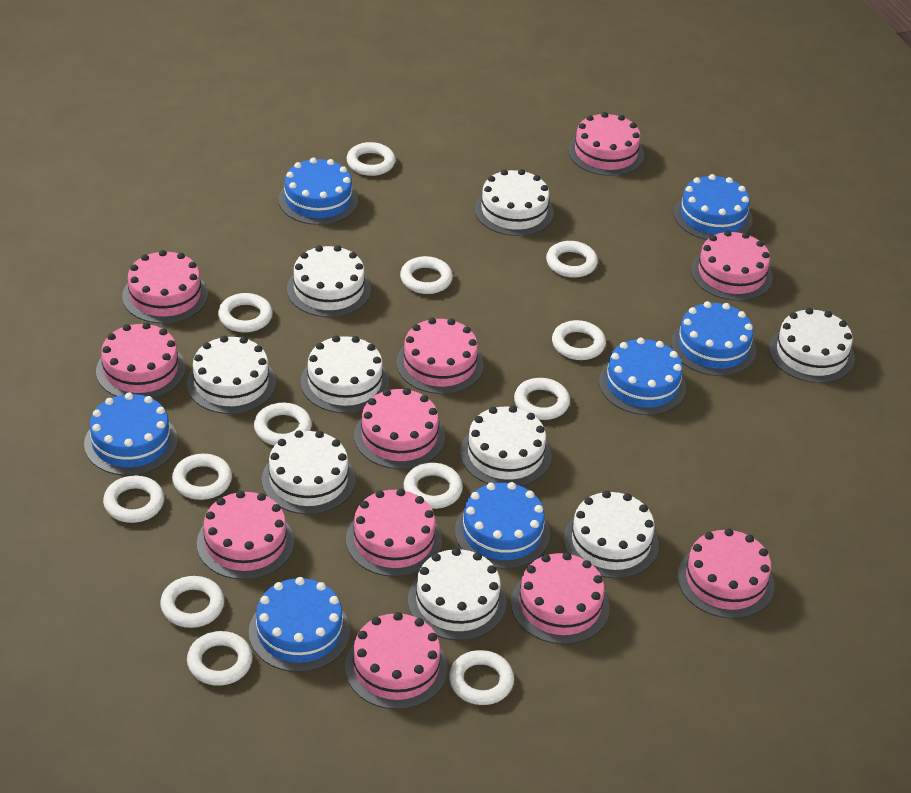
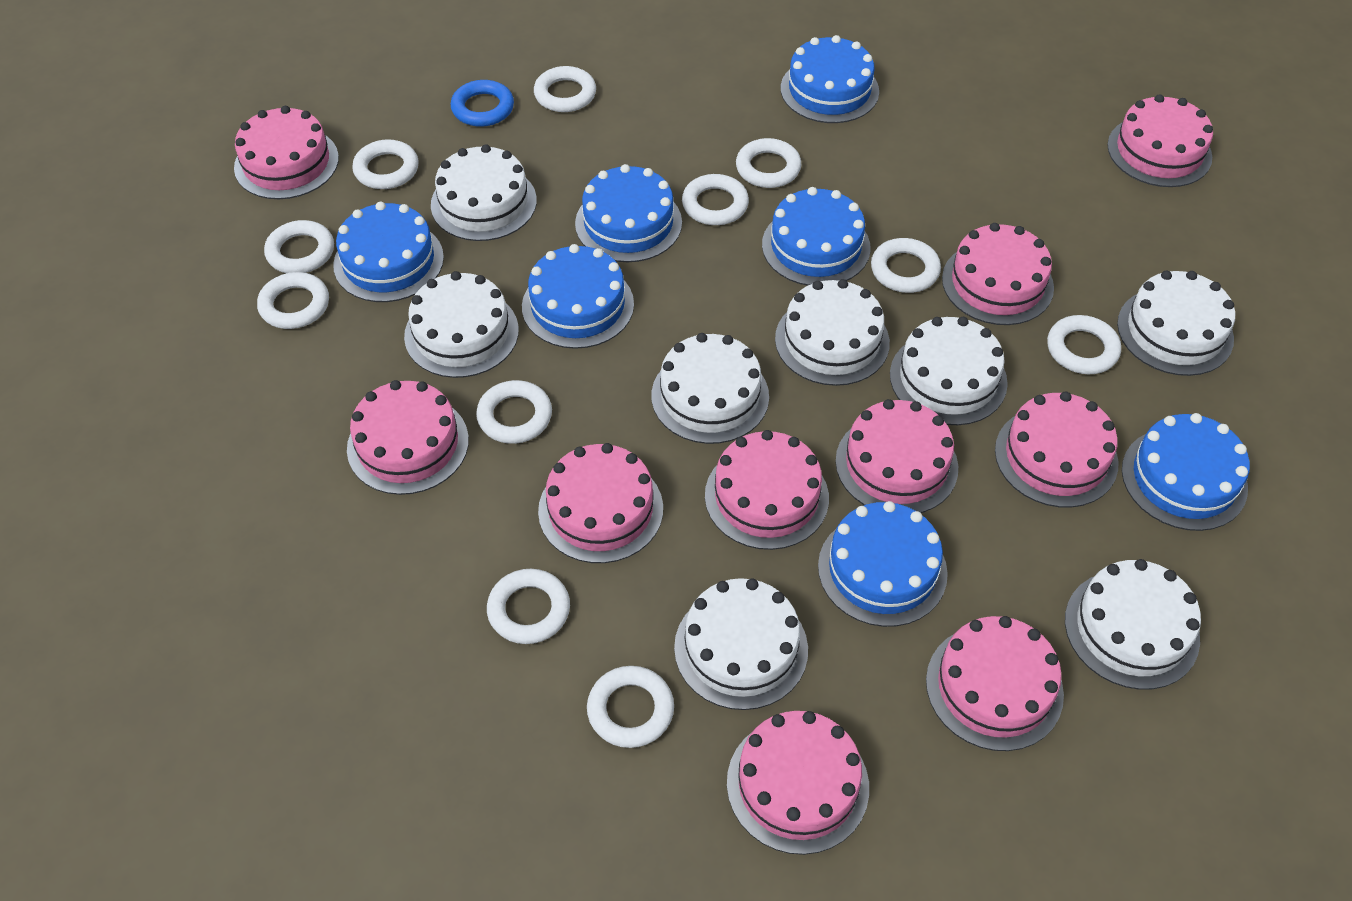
blue ring: none = 0 -> [451,80,514,127] = 1
pink cake: [96,322,186,399] [122,250,208,324] [197,491,294,580] [345,612,448,710] [346,489,442,577] [354,388,445,469] [396,318,483,394] [511,552,609,644] [568,112,644,176] [678,528,775,619] [691,230,773,301] = 11 -> [234,106,339,199] [347,380,469,495] [538,443,663,563] [705,430,829,550] [727,711,869,855] [835,399,958,513] [926,616,1064,751] [942,223,1054,325] [995,392,1119,508] [1107,94,1213,187] = 10
white cake: [187,336,276,414] [262,430,355,514] [287,245,371,317] [300,335,389,413] [408,548,507,640] [460,405,551,486] [475,169,554,236] [564,491,659,579] [769,308,855,383] = 9 -> [404,271,519,378] [431,144,537,241] [651,333,769,444] [674,578,808,710] [775,279,890,386] [890,317,1008,425] [1065,559,1201,690] [1117,271,1235,376] = 8
white ring: [103,475,164,523] [160,576,224,628] [172,454,232,500] [187,631,253,686] [218,293,272,332] [254,403,312,446] [347,142,395,176] [400,256,453,294] [404,463,463,509] [449,650,514,705] [514,378,570,420] [546,241,598,278] [552,320,606,360] = 13 -> [257,272,329,329] [264,220,334,273] [352,139,419,189] [476,380,552,444] [487,569,570,644] [534,66,596,112] [587,666,674,748] [682,174,749,225] [736,138,801,188] [871,238,941,293] [1047,315,1121,374] = 11

